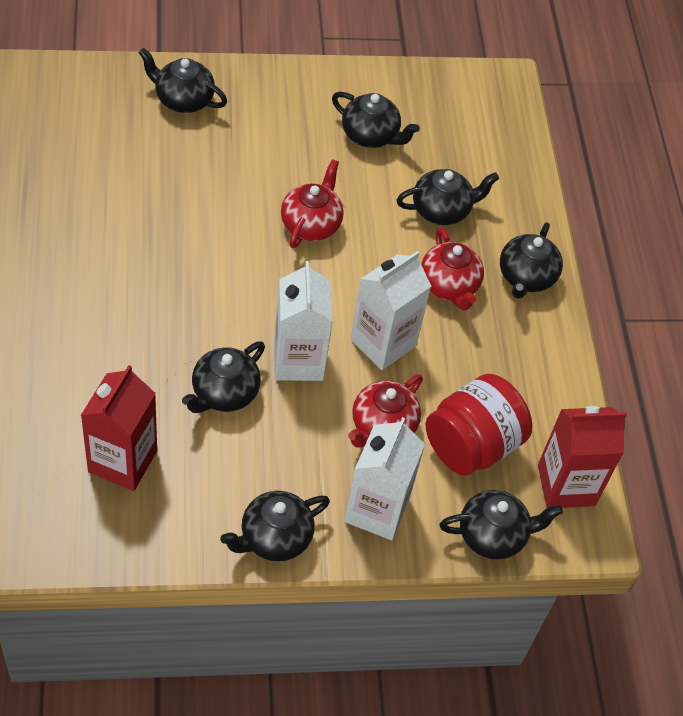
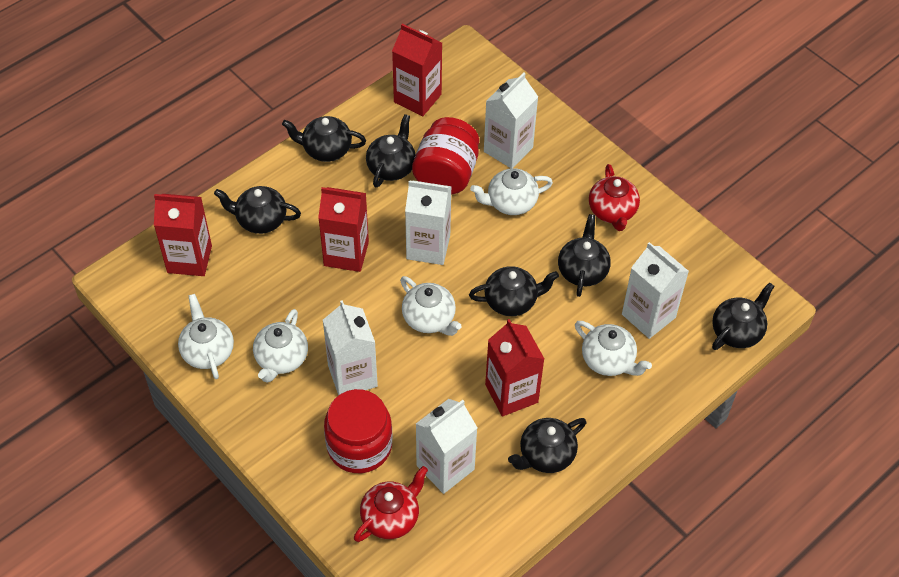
red carton: [81,365,157,491] [538,406,627,508] = 2 -> [154,194,212,276] [318,187,369,272] [392,24,442,116] [485,319,544,417] = 4
red jar: [425,374,532,476] = 1 -> [324,389,393,473] [412,117,479,194] = 2
red teapot: [281,159,343,248] [348,374,423,448] [421,227,484,310] = 3 -> [354,466,428,542] [589,164,640,231] = 2
white carton: [274,261,333,381] [344,417,425,540] [350,251,431,370] = 3 -> [323,300,378,396] [405,180,452,265] [416,399,477,494] [484,73,538,168] [622,242,689,339] = 5
white teapot: none = 0 -> [178,294,234,379] [253,309,308,383] [400,276,462,336] [470,168,553,215] [575,321,652,376] = 5

